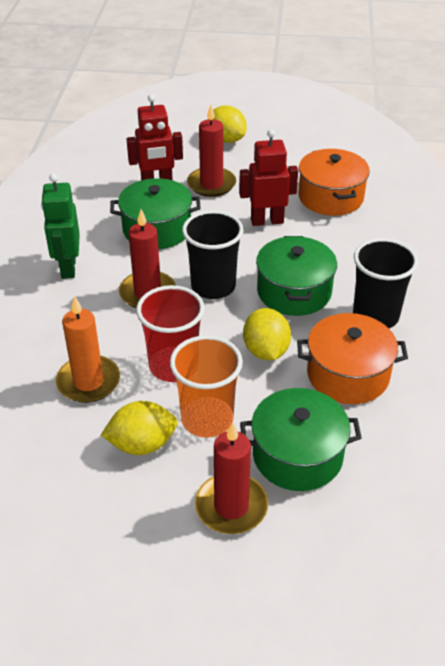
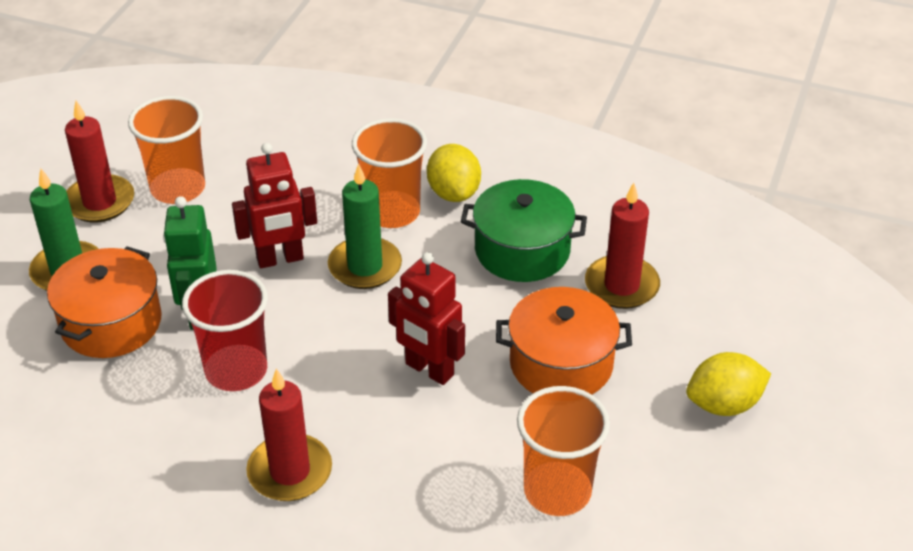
black cup: [182,210,244,299] [353,238,418,328] = 2 -> none = 0
green candle: none = 0 -> [29,169,99,291] [328,164,402,289] = 2
green pot: [110,178,201,249] [240,388,362,491] [256,236,337,316] = 3 -> [461,179,587,282] = 1
orange candle: [56,296,120,403] = 1 -> none = 0
orange cup: [170,335,243,438] = 1 -> [128,96,205,204] [352,118,427,228] [517,386,610,516] = 3
yellow lemon: [101,401,178,455] [213,105,247,143] [243,308,291,360] = 3 -> [427,144,481,202] [686,352,771,416] = 2

